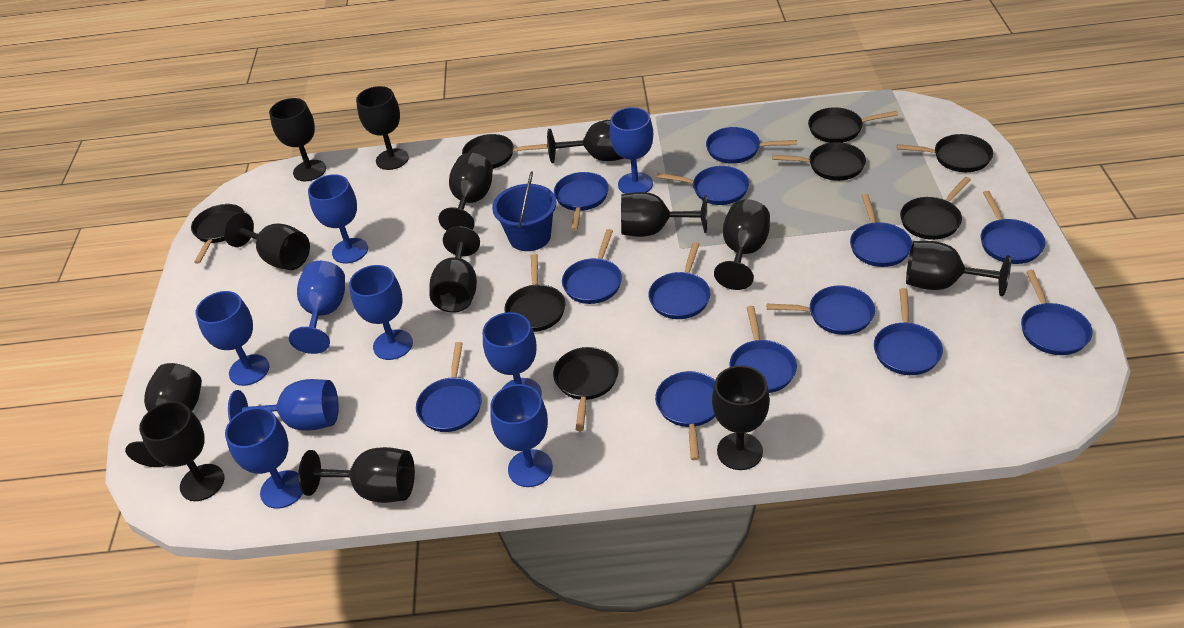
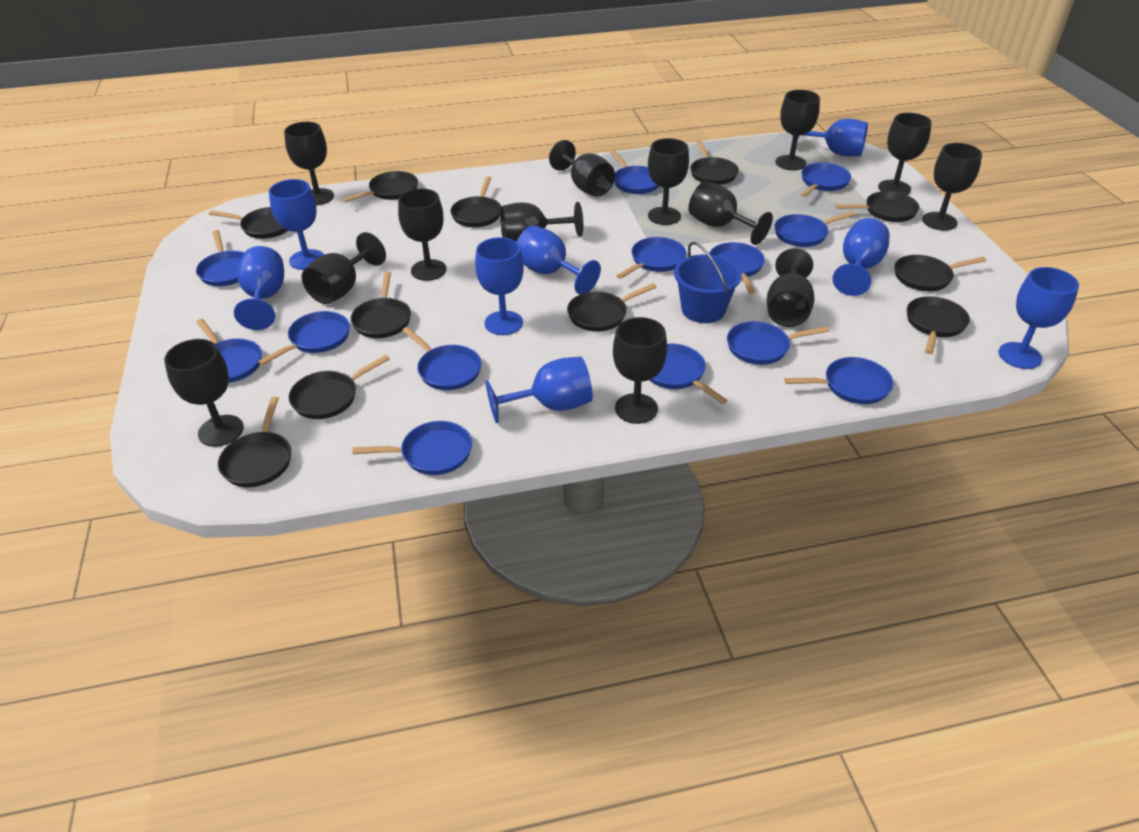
black pan: [191,204,245,264] [462,134,548,169] [504,254,566,332] [553,347,619,431] [772,142,866,181] [808,107,898,143] [897,134,993,172] [900,177,971,240] = 8 -> [209,207,288,239] [218,397,291,487] [289,355,390,419] [343,171,418,202] [351,272,411,338] [450,176,501,227] [567,283,657,332] [690,140,739,185] [835,191,919,222] [895,255,986,291] [907,296,970,354] = 11
blue goblet: [196,291,269,386] [225,407,303,509] [228,379,339,430] [289,261,345,354] [308,174,368,263] [349,265,413,360] [483,312,542,396] [490,384,553,487] [610,107,653,194] = 9 -> [234,246,284,330] [269,179,324,270] [475,237,524,335] [485,357,593,423] [517,225,601,294] [797,119,868,156] [833,218,890,296] [999,267,1079,369] = 8

